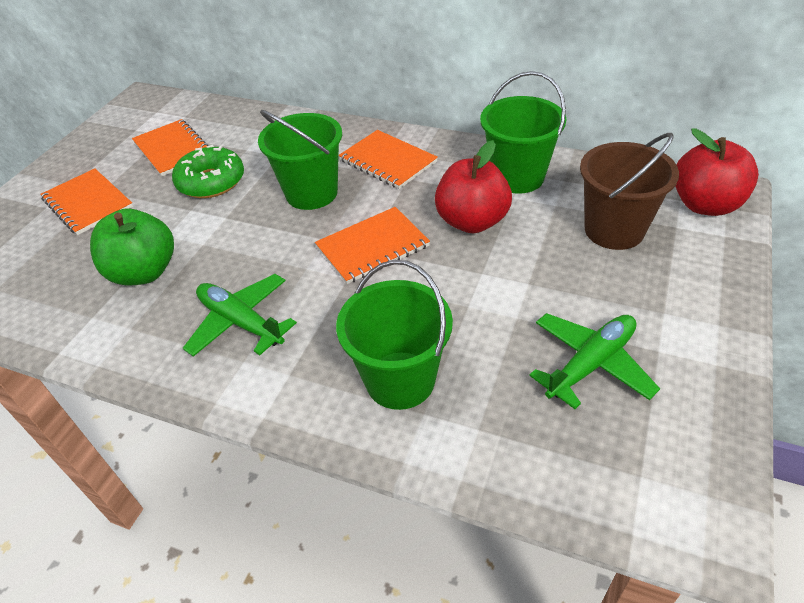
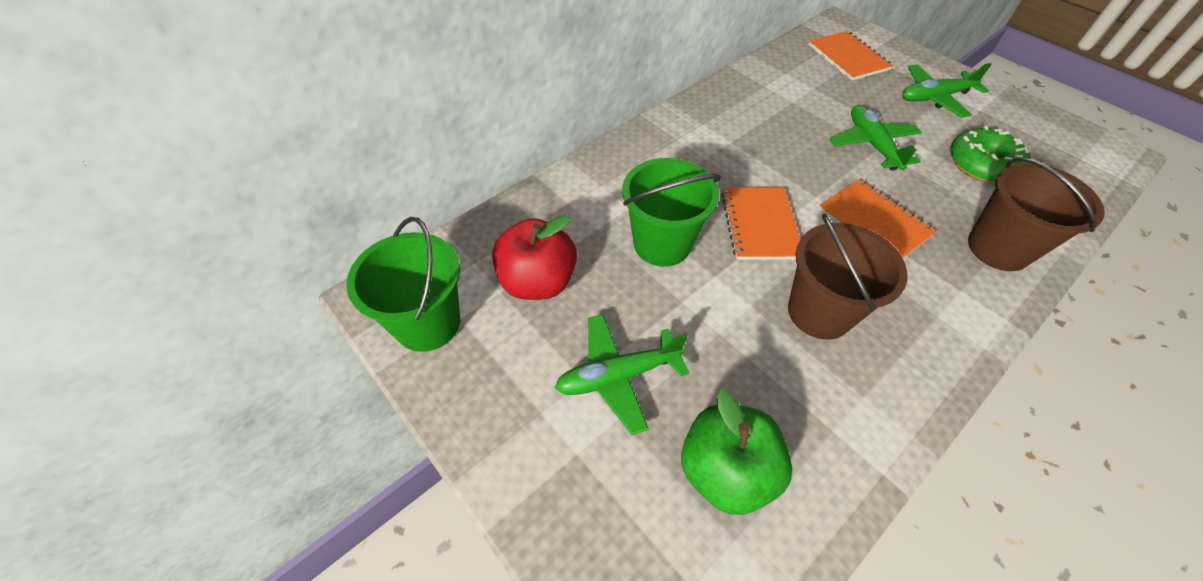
brown bucket: [580,133,679,250] = 1 -> [788,214,908,340] [968,157,1105,271] = 2
green bucket: [258,110,342,210] [336,260,453,410] [480,71,566,193] = 3 -> [346,217,460,352] [622,158,721,267] = 2
green plane: [183,274,297,357] [529,313,660,409] = 2 -> [555,314,689,435] [829,105,922,170] [902,63,992,118] = 3
orange notebook: [40,168,133,235] [132,119,209,177] [315,207,430,284] [339,130,438,189] = 4 -> [721,188,800,260] [809,31,893,81] [818,179,936,258] = 3
red apple: [435,140,512,233] [675,129,759,216] = 2 -> [492,215,577,300] = 1

